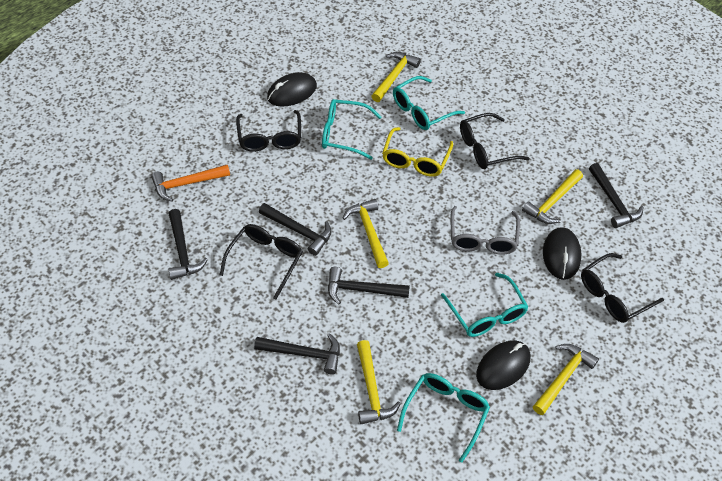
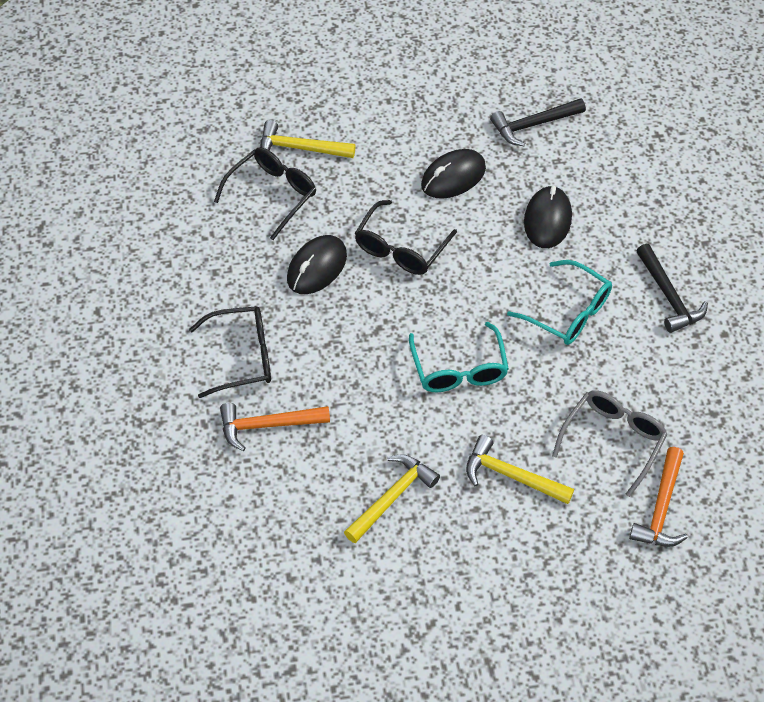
black glasses: [220,224,303,299] [236,110,301,152] [460,113,529,169] [581,253,664,323] = 4 -> [189,306,271,398] [214,147,316,240] [355,200,457,275] = 3
black hammer: [168,209,208,280] [254,333,340,375] [259,203,332,256] [328,267,410,304] [589,163,644,228] = 5 -> [490,98,586,146] [636,244,708,333] = 2
orange hammer: [151,165,230,202] = 1 -> [220,403,330,451] [629,447,688,547] = 2
turquoise glasses: [322,99,381,160] [393,76,465,130] [397,373,490,462] [441,273,528,337] = 4 -> [409,322,509,392] [507,260,612,345] = 2
yellow glasses: [382,127,453,177] = 1 -> none = 0
yellow hammer: [343,199,389,268] [357,340,401,424] [371,52,421,102] [522,169,583,224] [533,344,599,415] = 5 -> [260,120,356,158] [344,455,440,543] [466,435,574,504] = 3

